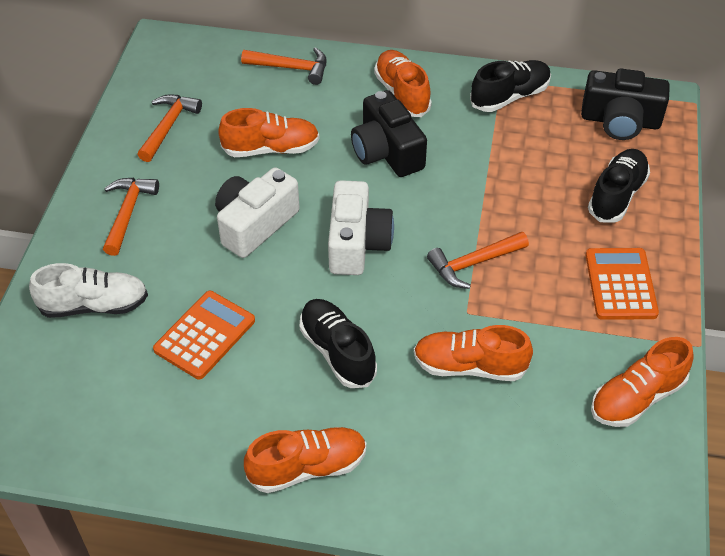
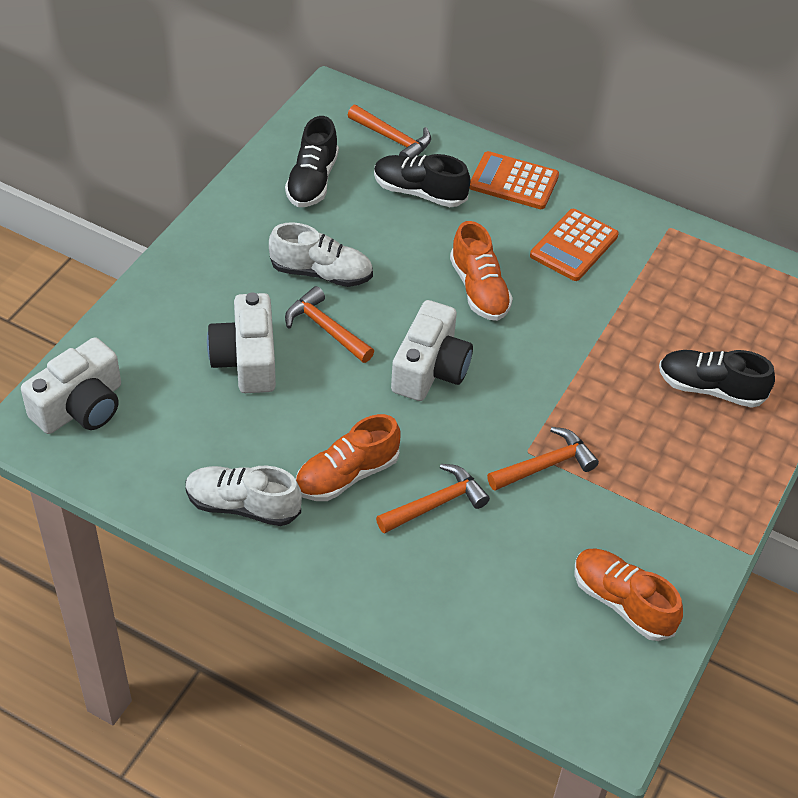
black camera: [351,90,427,177] [581,69,670,140] = 2 -> none = 0
orange shoe: [218,108,319,157] [244,427,367,493] [374,50,432,117] [414,325,533,381] [591,337,694,427] = 5 -> [295,414,401,501] [450,221,513,321] [575,548,683,641] = 3
white camera: [215,167,300,258] [328,180,394,275] = 2 -> [21,337,121,434] [207,292,276,393] [391,300,473,401] = 3
white shoe: [29,263,148,318] = 1 -> [186,466,302,526] [269,222,373,287] = 2

